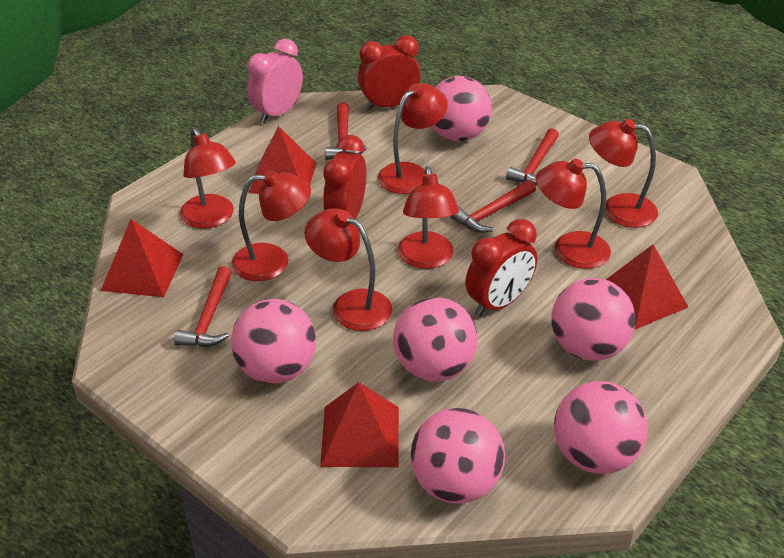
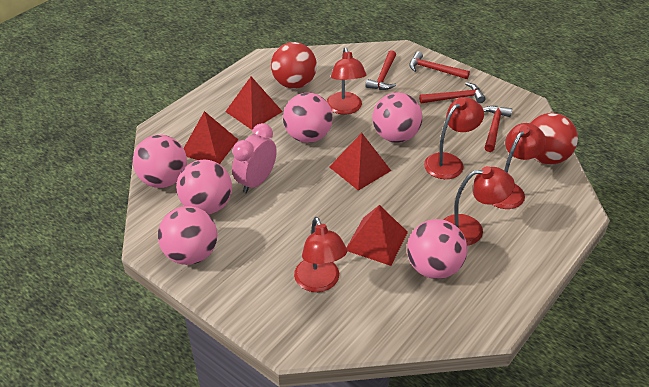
red ball: none = 0 -> [271,42,317,89] [531,113,578,165] = 2
red clock: [323,135,366,219] [358,35,421,110] [465,219,537,316] = 3 -> none = 0
red lamp: [180,128,236,229] [231,170,311,281] [304,208,392,331] [378,83,448,194] [398,166,459,269] [536,158,611,269] [589,119,658,228] = 7 -> [294,217,347,292] [327,47,367,115] [424,97,484,179] [443,166,515,245] [492,123,546,209] = 5

